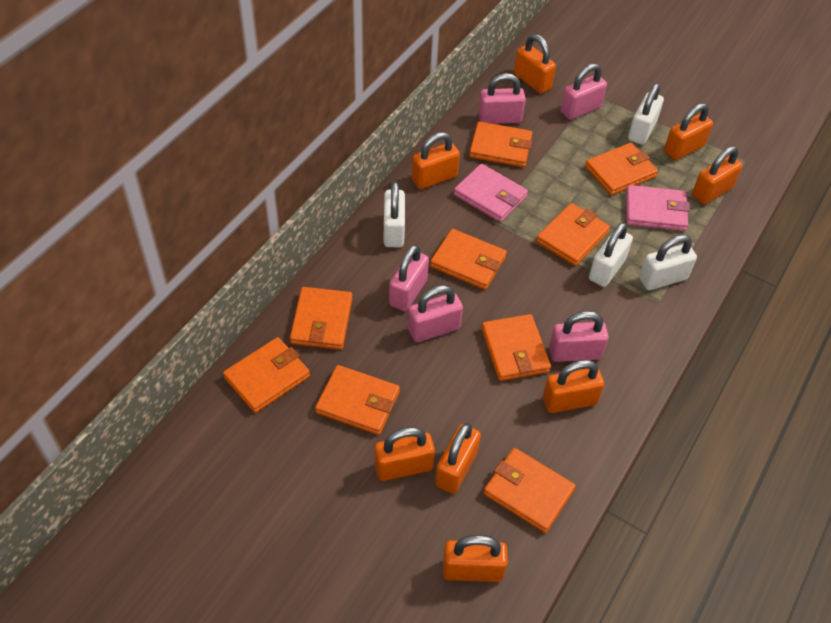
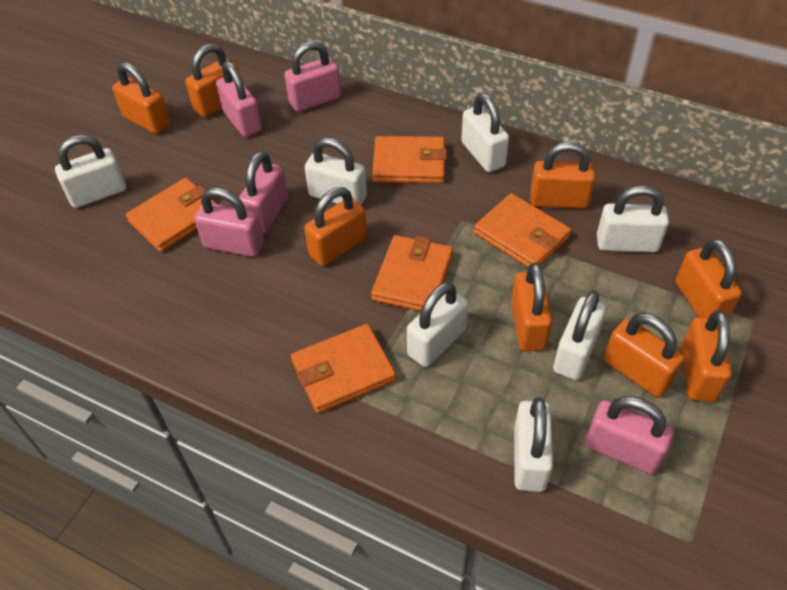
orange wallet: [223,337,310,413] [290,287,353,350] [315,365,400,435] [430,229,507,290] [469,121,532,167] [482,314,551,381] [483,448,576,533] [536,203,610,266] [585,143,658,195] = 9 -> [126,178,217,252] [291,324,396,413] [371,235,453,311] [372,136,447,183] [474,193,571,268] = 5
pink wallet: [454,164,528,222] [626,185,690,231] = 2 -> none = 0
white padlock: [384,181,405,247] [589,222,633,287] [628,83,664,145] [639,235,697,290] = 4 -> [55,135,126,208] [305,138,367,205] [407,282,468,367] [461,93,509,172] [514,397,553,492] [553,291,606,380] [597,185,669,252] = 7

